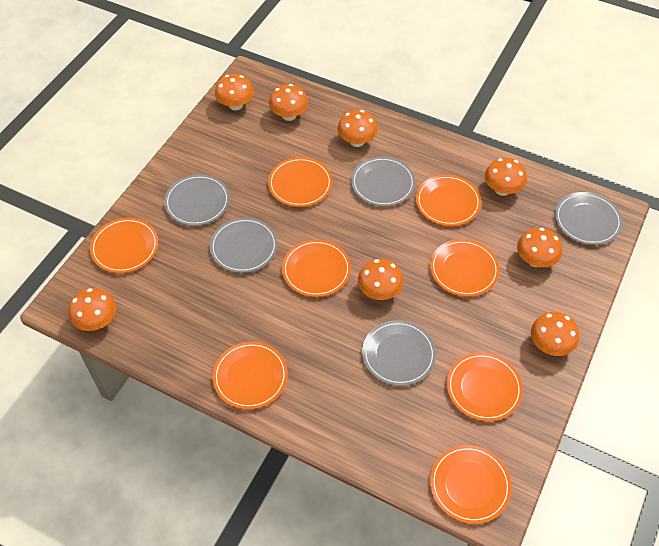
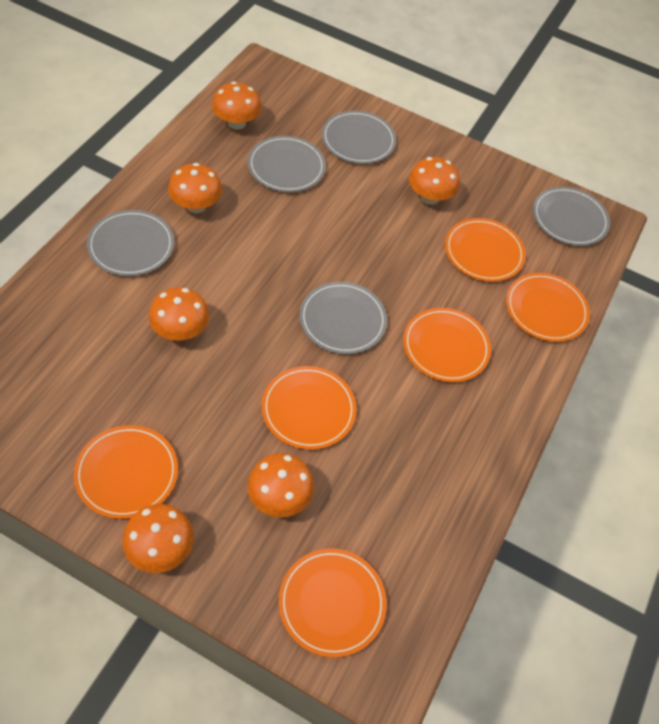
orange mushroom: [69,288,116,331] [215,74,254,110] [269,84,308,121] [337,110,378,147] [358,259,403,300] [485,158,527,196] [517,228,562,267] [531,312,579,356] = 8 -> [122,504,194,573] [149,287,209,341] [168,163,222,213] [212,81,262,130] [247,453,314,517] [409,157,460,205] = 6
orange plate: [90,218,159,273] [212,342,288,409] [268,157,332,207] [282,239,351,297] [416,175,481,226] [430,239,500,297] [430,445,512,524] [447,352,523,421] = 8 -> [74,425,178,519] [262,366,357,450] [278,548,387,658] [403,308,491,382] [445,218,526,282] [506,273,590,342] = 6

